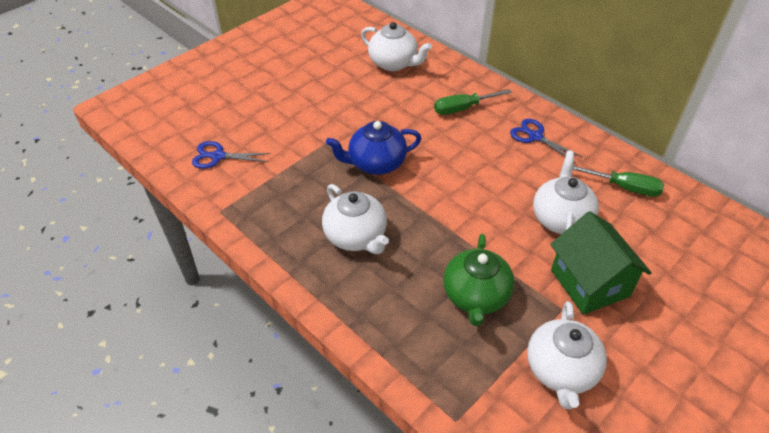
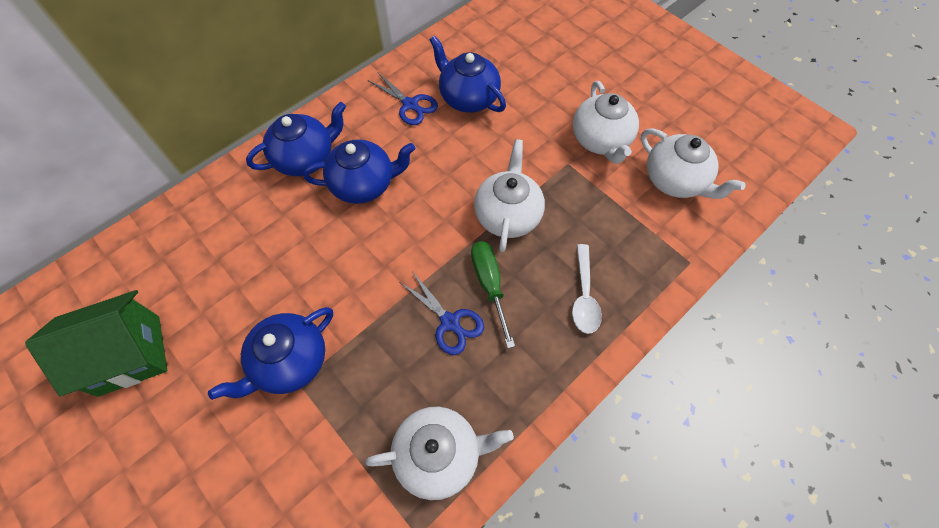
blue teapot: [326,121,422,175] = 1 -> [208,307,333,400] [246,102,346,176] [303,139,415,204] [430,36,506,112] = 4
green screwdriver: [434,89,511,115] [573,165,664,197] = 2 -> [471,241,515,348] = 1
green teapot: [443,234,514,326] = 1 -> none = 0
white spoon: none = 0 -> [572,244,602,334] = 1

